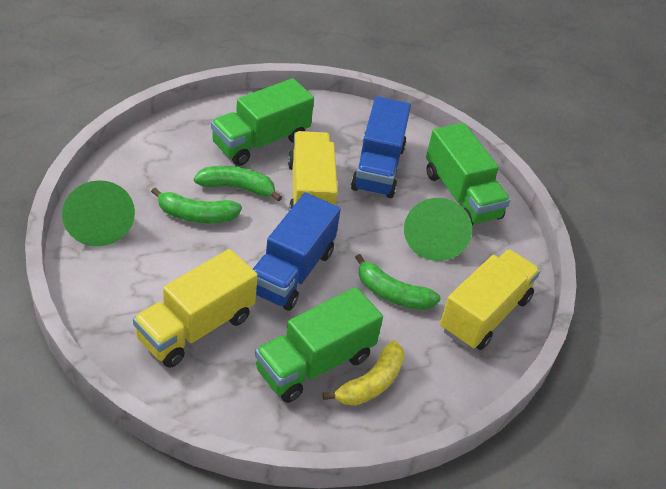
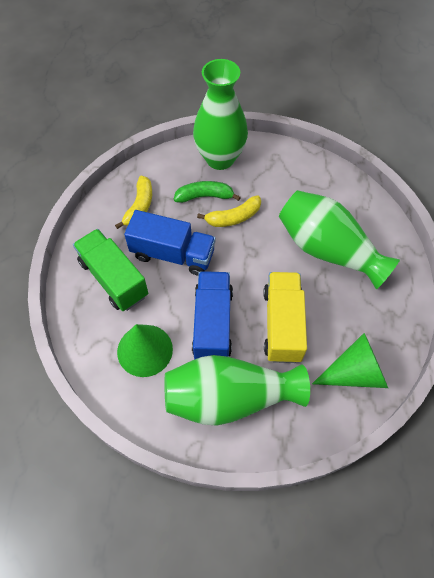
green banana: [151,188,242,223] [194,166,282,202] [355,254,440,310] = 3 -> [174,181,241,203] = 1
green truck: [211,78,314,166] [255,287,383,403] [426,123,511,225] = 3 -> [73,229,148,311] = 1
green vase: none = 0 -> [164,355,310,426] [193,59,248,170] [279,190,400,290] = 3
yellow banana: [323,340,405,406] = 1 -> [115,176,152,229] [197,195,261,227] = 2
yellow truck: [133,249,258,368] [288,131,338,211] [440,249,541,350] = 3 -> [263,272,307,363] = 1

